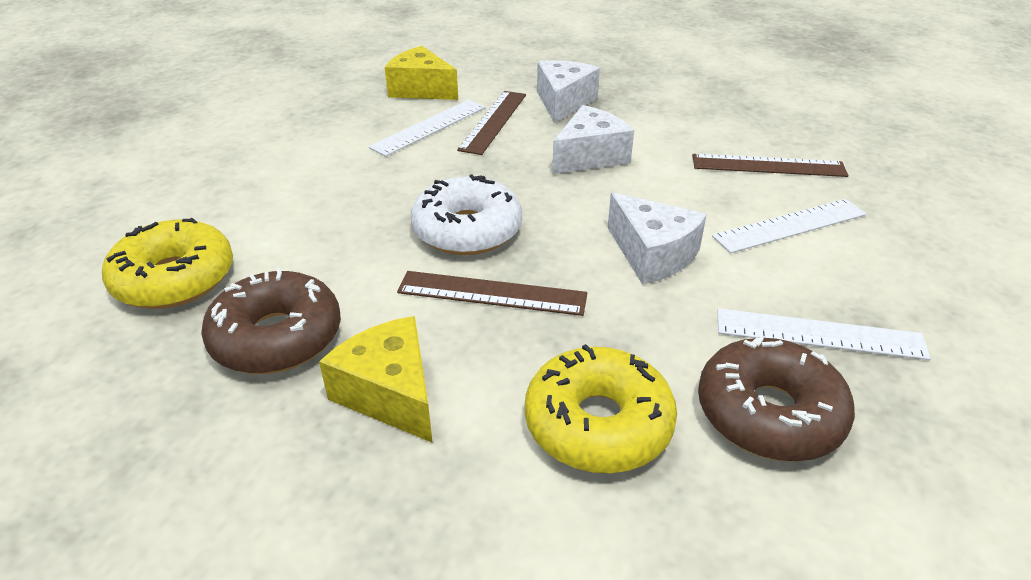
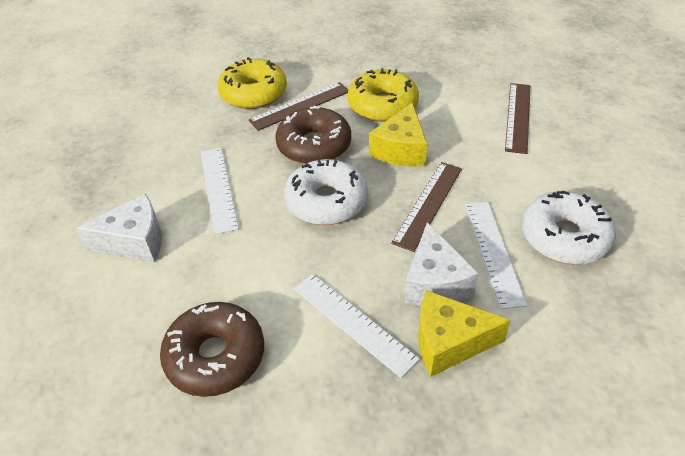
white cheese: [537,60,600,123] [552,105,634,174] [608,192,707,284] = 3 -> [76,194,162,262] [404,222,479,306] = 2
white donut: [411,174,522,255] = 1 -> [284,158,368,225] [522,191,616,264] = 2

